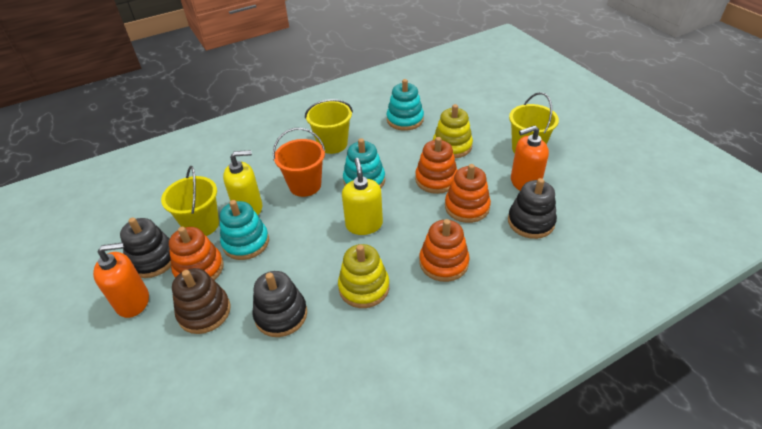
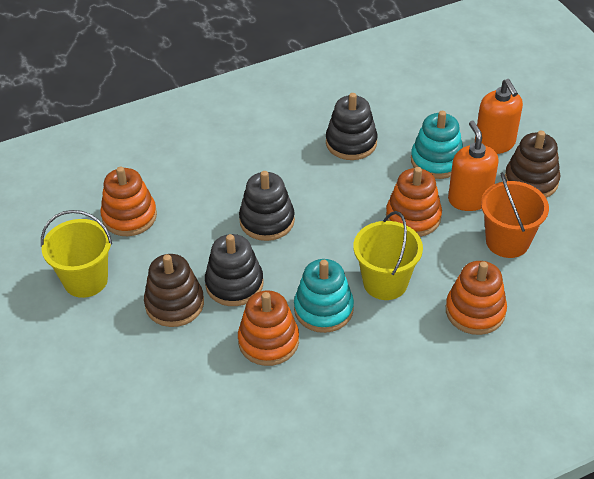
brown stacking toy: [172,268,231,334] = 1 -> [144,254,204,327] [505,131,560,198] = 2
turquoise stacking toy: [220,200,269,260] [343,138,385,188] [387,79,424,131] = 3 -> [294,259,354,333] [411,111,463,179] = 2
yellow bucket: [161,166,219,236] [305,99,353,154] [509,92,559,153] = 3 -> [41,210,112,298] [353,211,423,300] = 2
yellow soap dispenser: [223,150,262,215] [342,158,383,235] = 2 -> none = 0
yellow stacking toy: [338,244,389,308] [433,104,473,158] = 2 -> none = 0

